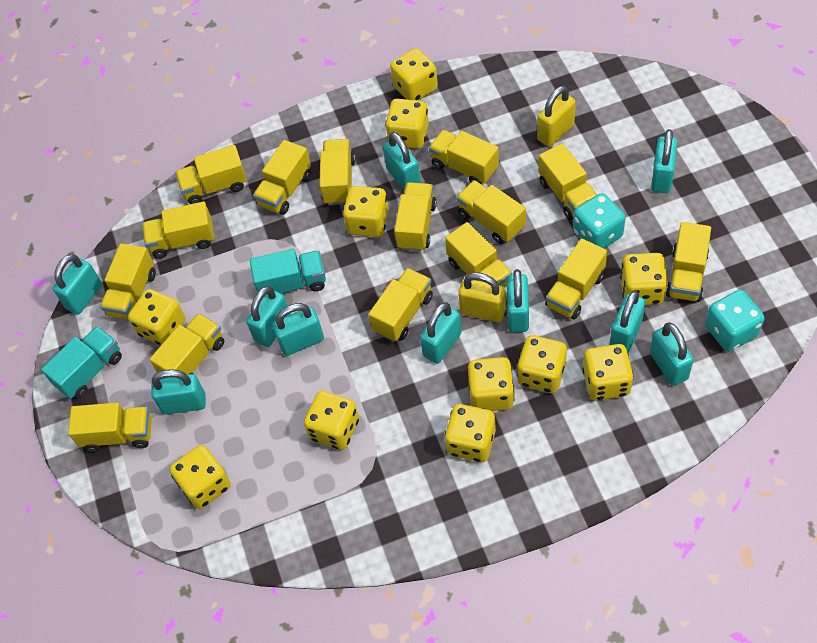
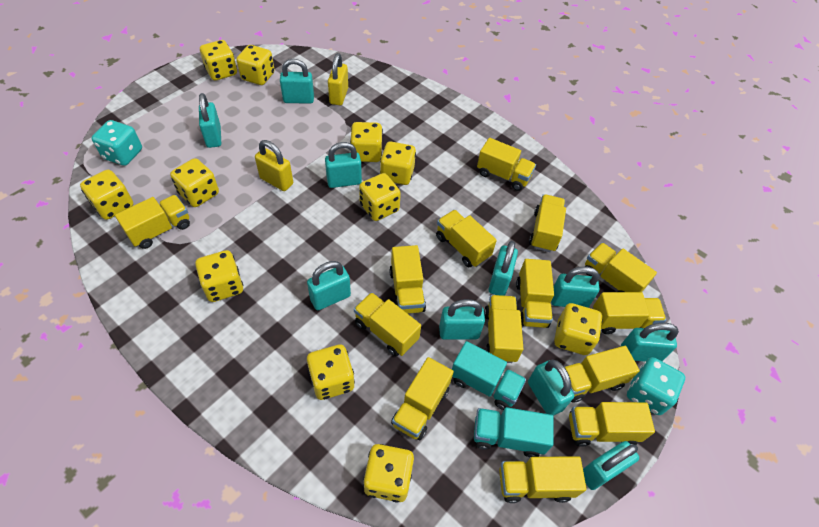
yellow truck: [68,403,152,452] [100,243,156,320] [142,202,214,259] [149,313,224,375] [175,145,247,204] [253,140,311,215] [319,139,355,205] [368,268,433,342] [394,182,437,251] [429,130,499,184] [445,222,512,287] [456,180,526,244] [539,143,597,220] [545,238,607,319] [666,222,711,302] = 15 -> [115,195,190,249] [354,292,421,356] [389,245,426,314] [391,357,454,440] [436,210,497,268] [477,138,536,191] [484,295,523,363] [499,456,587,503] [516,259,554,328] [529,194,566,252] [565,346,640,403] [569,402,655,447] [585,243,657,292] [593,292,666,334] = 14

